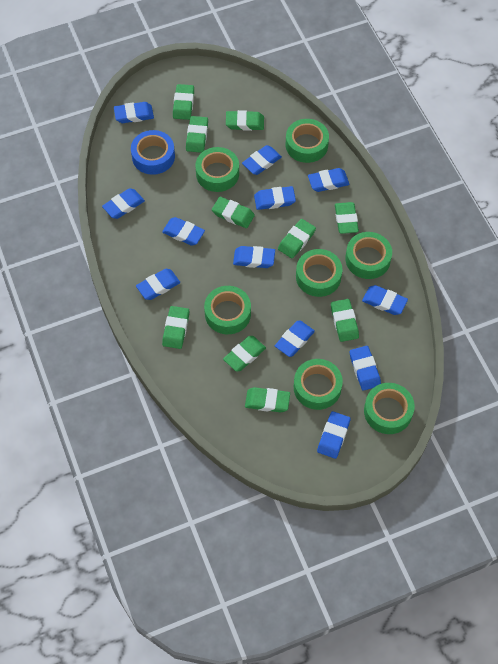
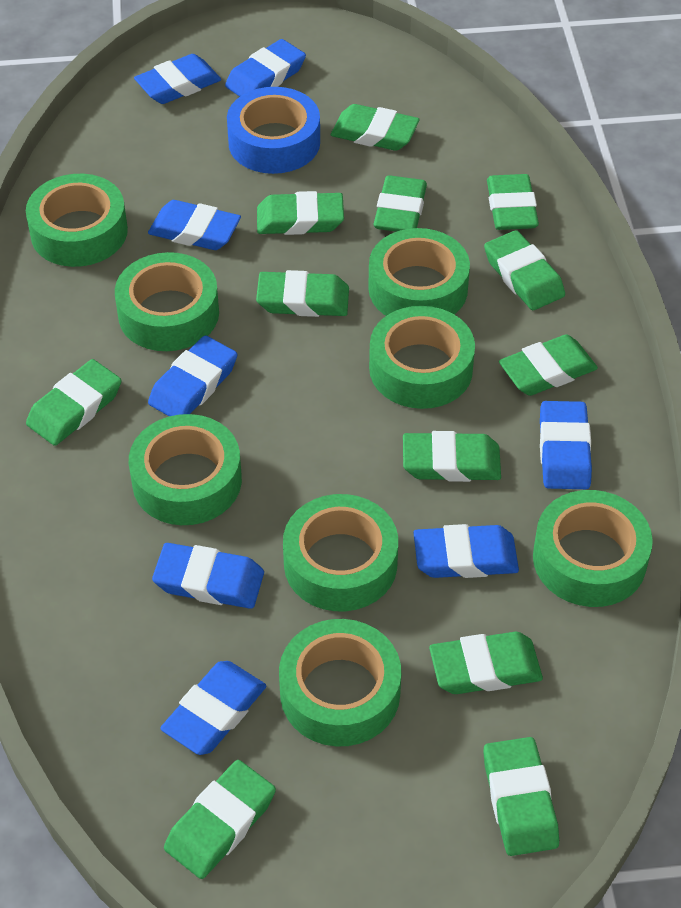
blue eraser: [102,188,145,219] [114,102,154,123] [136,269,180,300] [162,217,205,246] [233,246,275,268] [242,145,282,175] [254,186,296,210] [275,320,315,357] [308,168,349,192] [317,411,351,459] [350,346,381,391] [362,285,408,315] = 12 -> [134,54,221,104] [148,200,241,250] [148,336,237,416] [152,543,264,609] [160,661,266,755] [225,39,306,97] [413,524,519,578] [540,401,592,489] = 8
green eraser: [162,306,189,349] [173,84,194,120] [186,116,208,153] [212,197,255,228] [223,336,266,372] [226,110,264,131] [245,387,290,412] [278,219,316,259] [331,299,359,342] [335,202,359,234] = 10 -> [26,359,121,446] [164,760,276,879] [256,270,349,317] [257,191,344,235] [331,104,420,151] [374,175,427,232] [403,431,501,482] [429,632,543,694] [483,737,559,856] [484,230,565,310] [487,174,539,230] [499,334,598,396] = 12
green tape: [195,147,239,192] [204,286,251,334] [286,119,329,163] [294,359,343,410] [296,249,342,297] [345,232,392,279] [364,383,415,434] = 7 -> [26,174,128,267] [115,252,219,351] [129,414,242,525] [279,619,401,747] [283,494,398,611] [368,228,470,316] [369,306,475,409] [533,490,653,607] = 8

